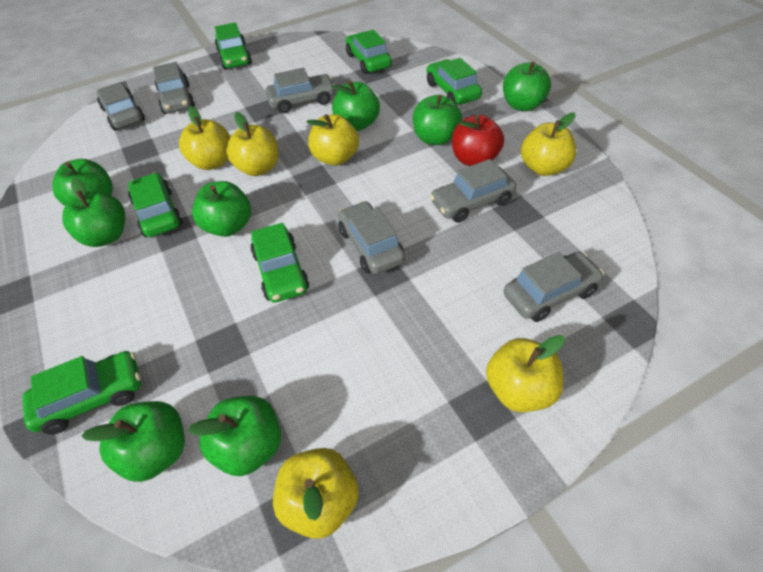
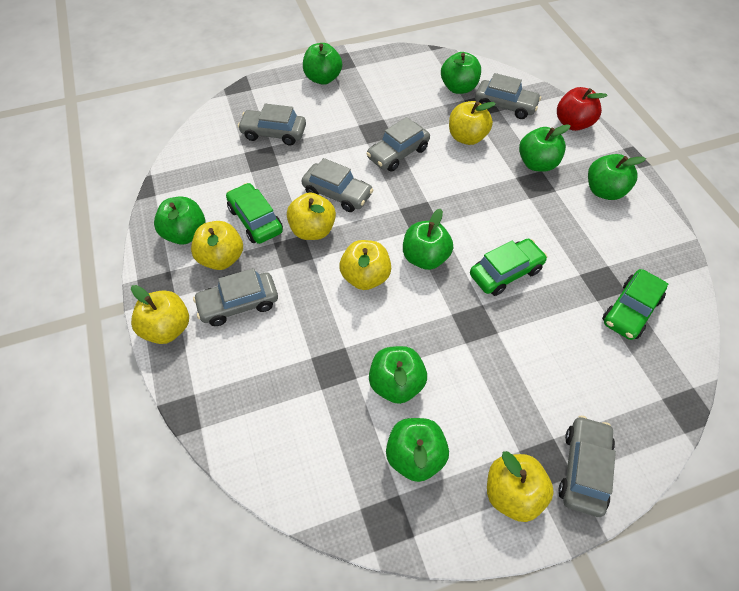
green car: [22,351,141,435] [128,173,183,237] [214,22,252,70] [251,223,309,303] [346,30,392,74] [427,58,482,105] = 6 -> [226,183,283,244] [470,239,547,296] [602,269,668,340] = 3

